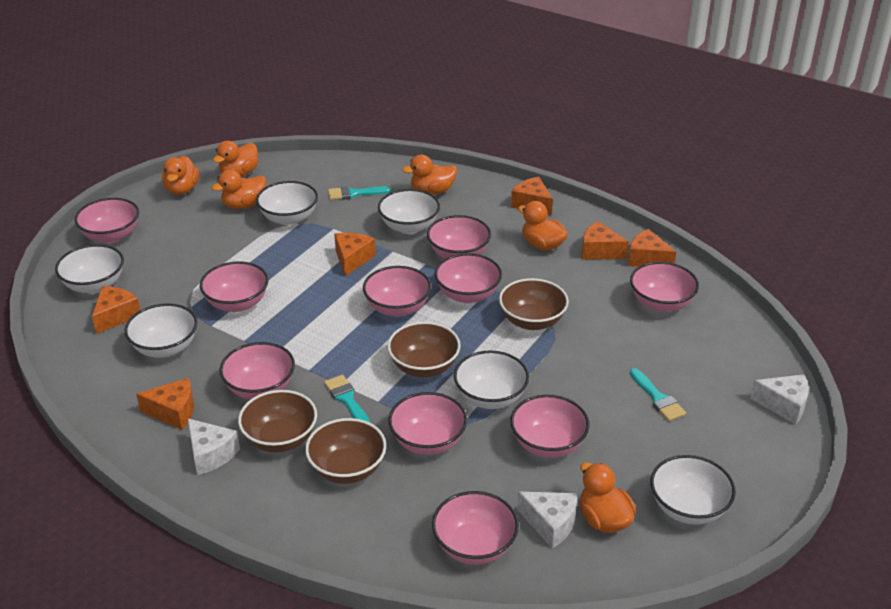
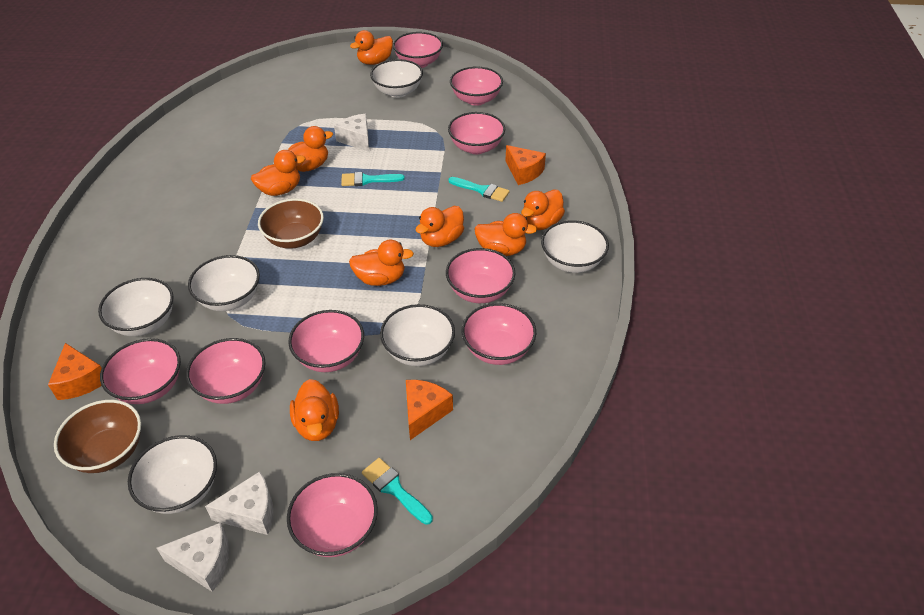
brown bowl: [238,390,317,452] [305,418,386,484] [387,322,461,378] [499,278,569,330] = 4 -> [54,400,141,473] [258,199,324,249] = 2
orange cheese: [92,286,140,334] [136,378,194,430] [334,233,376,276] [511,177,553,216] [582,221,629,259] [628,229,676,267] = 6 -> [48,343,101,400] [406,380,453,440] [505,145,546,185] = 3
orange duck: [162,156,199,195] [211,170,266,209] [213,141,258,177] [402,155,457,195] [518,201,568,251] [580,462,636,533] = 6 -> [251,150,305,196] [288,126,333,172] [290,379,339,441] [349,240,414,286] [350,30,393,65] [416,206,464,247] [474,213,537,256] [521,189,565,230] = 8
pink bowl: [75,198,139,243] [200,261,268,312] [220,342,295,399] [363,266,431,317] [388,392,467,455] [427,215,491,259] [432,491,519,565] [435,253,502,303] [510,395,590,458] [630,262,699,312] = 10 -> [100,338,181,404] [186,338,265,404] [287,473,378,557] [288,310,364,372] [393,32,443,68] [446,248,515,303] [448,112,505,154] [450,67,503,106] [462,303,536,365] = 9

